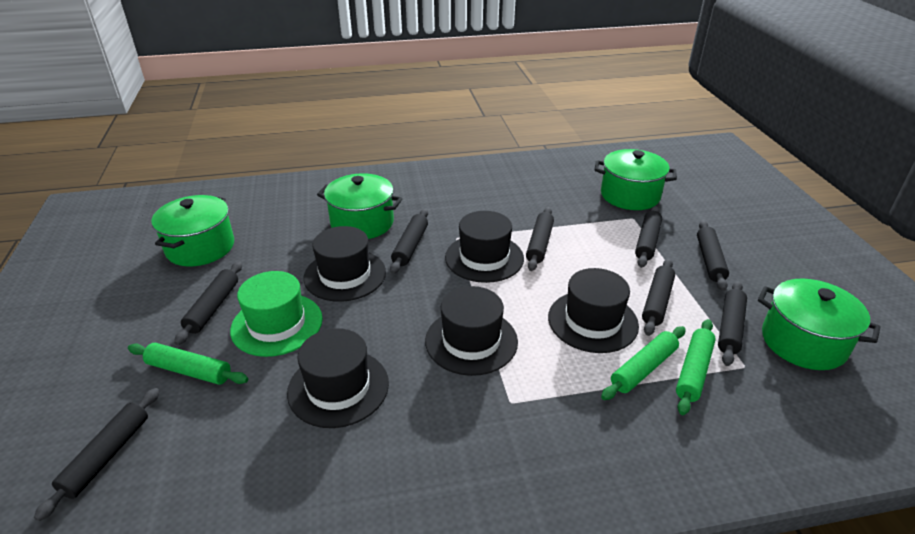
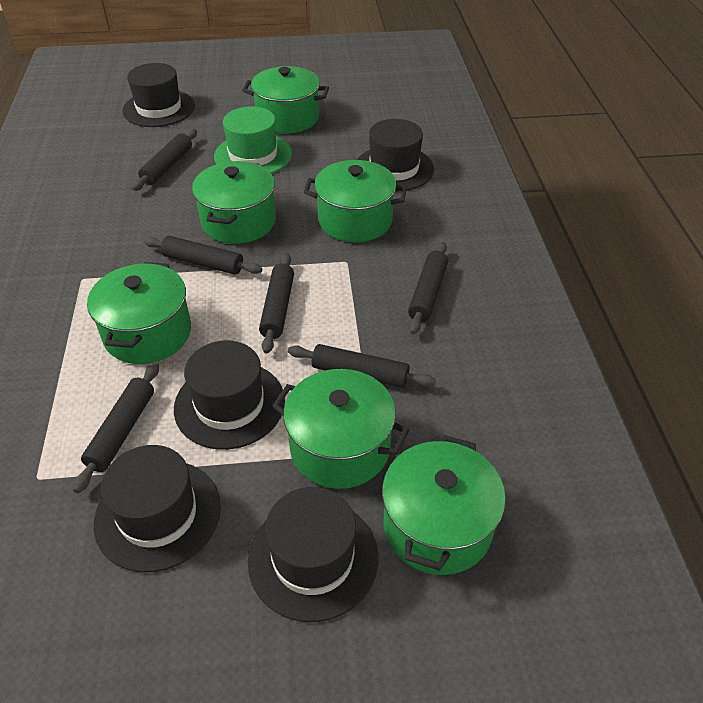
black rolling pin: [34,388,160,521] [174,261,242,345] [390,209,428,274] [526,207,554,271] [635,206,662,268] [642,259,675,336] [697,220,729,291] [718,281,747,366] = 8 -> [73,363,159,493] [132,129,197,191] [143,236,262,275] [259,253,294,354] [288,344,436,388] [408,242,448,334] = 6
green pot: [151,195,234,266] [317,173,403,239] [595,149,677,210] [758,279,880,370] = 4 -> [87,262,191,364] [192,161,276,244] [242,66,329,134] [272,369,409,489] [304,160,407,243] [382,435,506,575] = 6
green rolling pin: [128,343,248,385] [601,326,686,400] [676,319,716,415] = 3 -> none = 0

